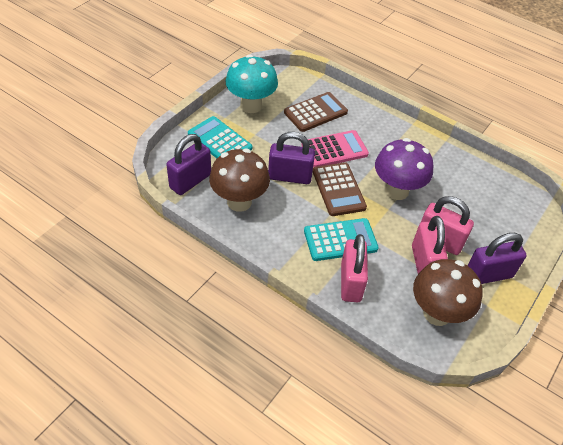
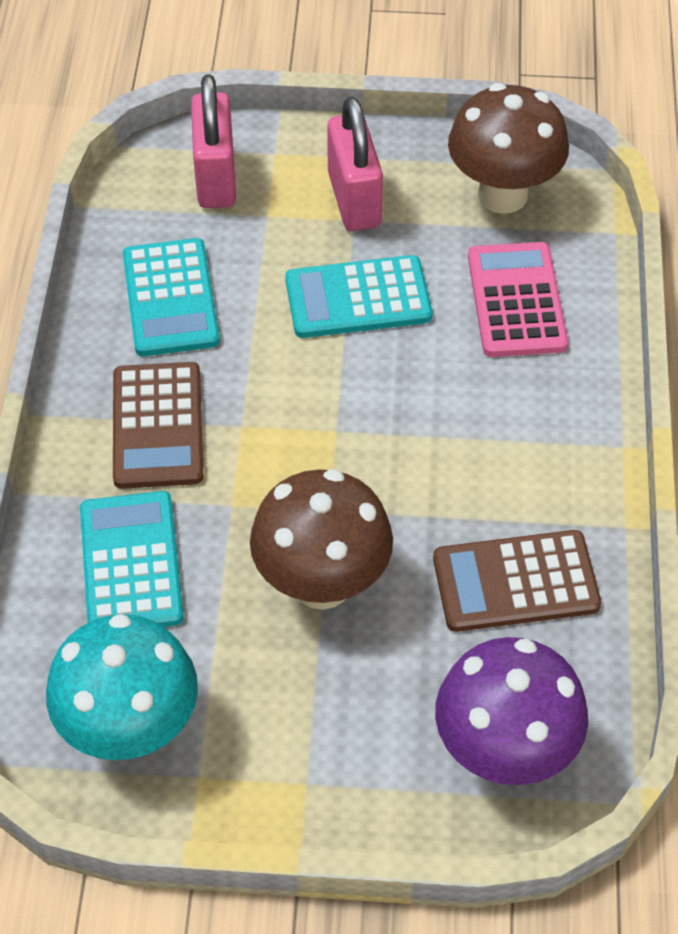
pink padlock: [341,234,368,302] [412,216,448,274] [421,196,474,255] = 3 -> [191,74,236,208] [327,97,383,231] = 2
purple padlock: [166,134,211,195] [268,132,315,184] [467,233,527,284] = 3 -> none = 0
turquoise calculator: [188,116,252,158] [304,218,379,261] = 2 -> [80,491,184,627] [123,238,220,356] [285,255,432,338] = 3

